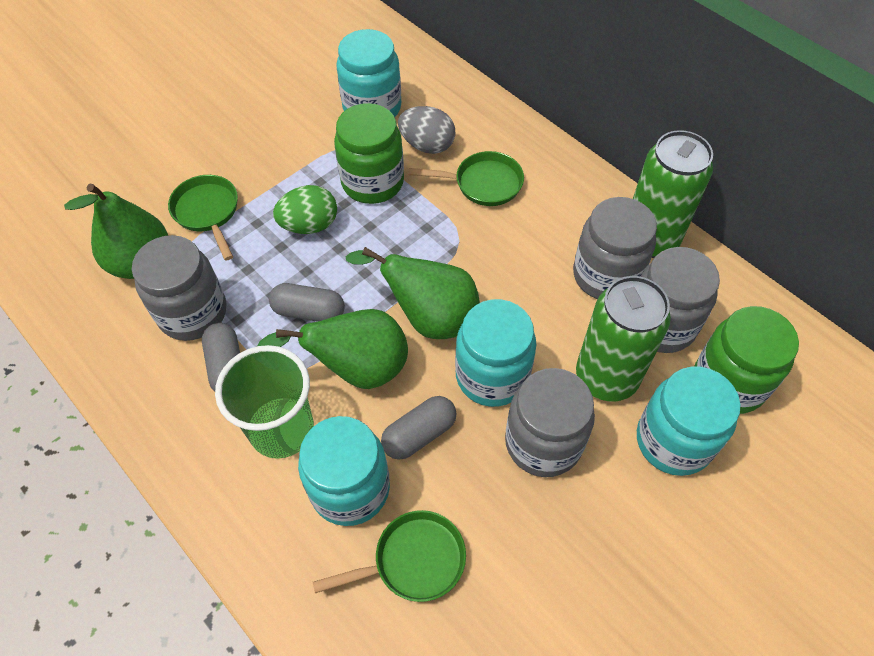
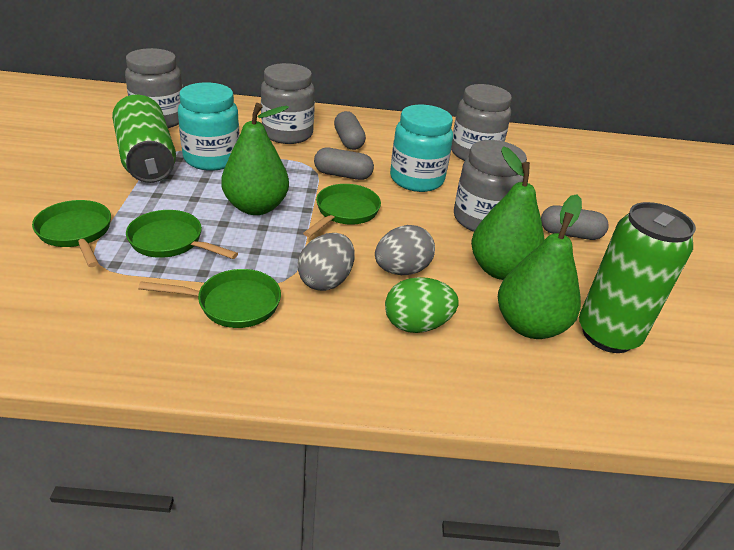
green cup: [215,345,314,459] = 1 -> none = 0
green jar: [334,103,404,204] [694,306,799,414] = 2 -> none = 0
green pan: [168,175,238,261] [313,510,466,602] [409,151,524,206] = 3 -> [32,200,111,267] [126,210,238,259] [138,269,281,328] [303,184,381,237] = 4
grey egg: [398,106,456,154] = 1 -> [297,233,355,291] [375,225,435,275] = 2
turquoise jar: [298,416,390,526] [336,29,401,117] [455,299,536,407] [637,367,741,476] = 4 -> [178,82,240,171] [390,105,453,192] = 2

